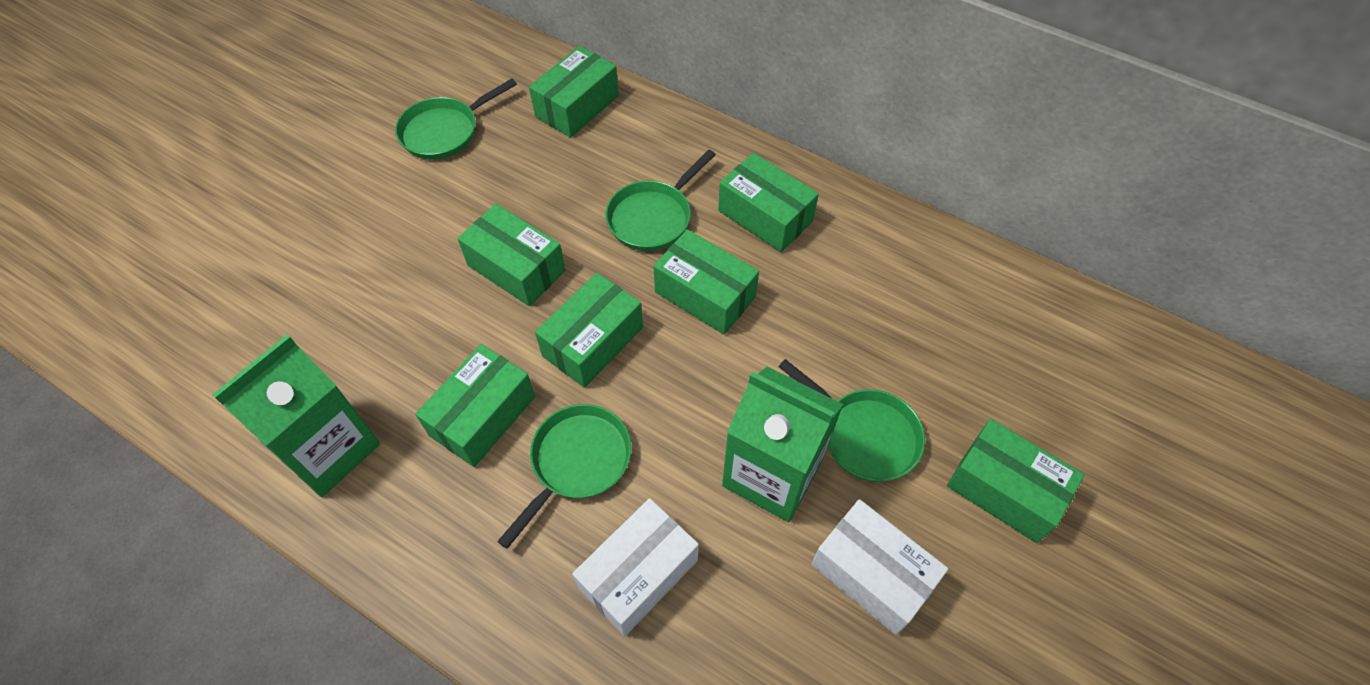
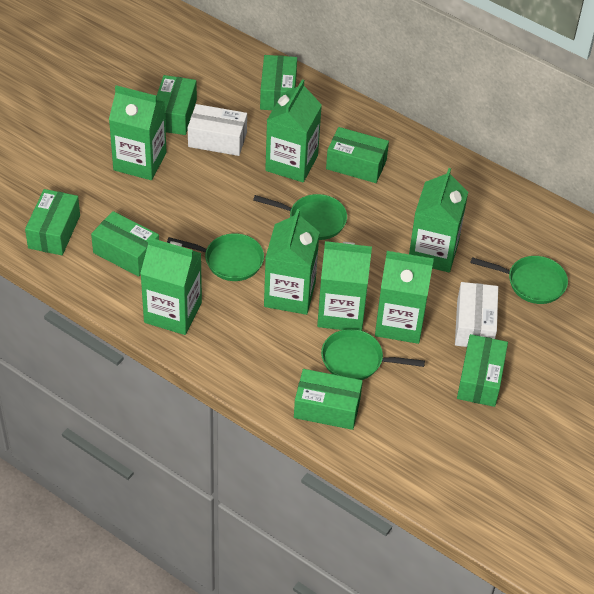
green carton: [212,334,380,497] [722,367,843,522] = 2 -> [109,85,167,180] [140,237,202,335] [264,209,320,315] [265,79,322,182] [317,241,372,331] [375,251,434,344] [409,168,468,272] = 7

